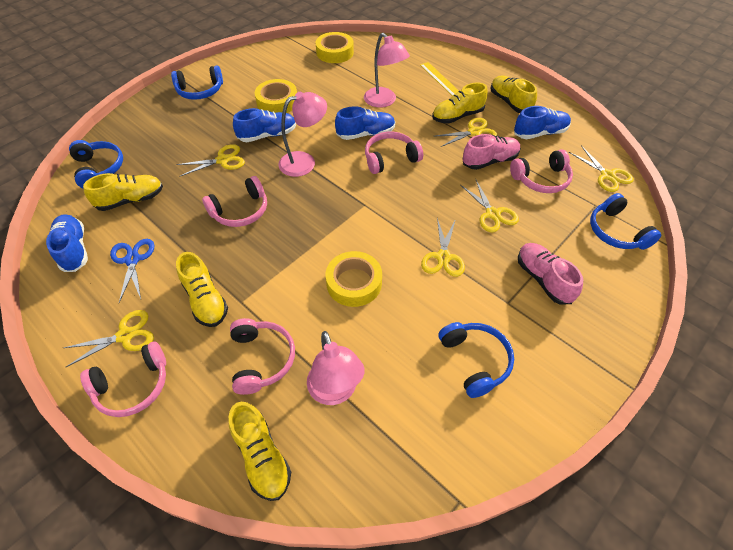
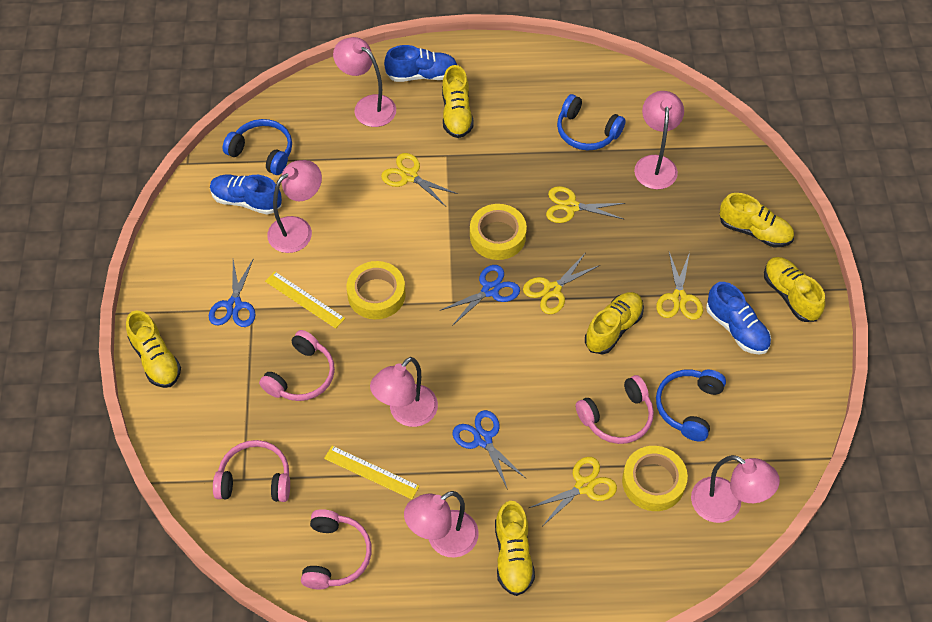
blue headphones: [69,140,123,188] [171,66,223,100] [438,322,514,398] [590,193,661,250] = 4 -> [223,119,292,175] [557,94,626,150] [656,370,726,442] = 3
blue scissors: [110,239,154,303] = 1 -> [209,258,256,327] [439,265,520,326] [452,410,527,490] = 3
blue shoe: [46,214,88,272] [233,108,296,142] [335,106,395,140] [514,106,571,139] = 4 -> [210,175,282,215] [384,45,457,82] [706,282,771,355] = 3
pink headphones: [80,341,166,417] [202,176,267,227] [230,318,295,395] [365,132,423,174] [510,149,573,193] = 5 -> [213,440,290,502] [259,330,335,401] [301,509,372,589] [576,375,654,444] = 4
pink lamp: [278,92,327,177] [307,331,365,405] [364,33,410,108] = 3 -> [267,160,322,253] [333,37,396,127] [370,357,438,427] [404,491,479,558] [634,91,684,189] [691,455,780,523] = 6
pink shoe: [463,134,521,170] [518,243,583,304] = 2 -> none = 0
yellow ruler: [420,62,459,96] = 1 -> [265,271,345,329] [324,446,419,499] = 2
yellow scissors: [64,310,154,367] [176,144,245,177] [421,218,465,277] [436,118,497,147] [461,180,519,232] [569,145,634,192] = 6 -> [381,153,458,207] [523,254,600,314] [529,457,617,525] [546,186,625,223] [656,252,703,320] = 5
yellow shoe: [83,173,163,211] [176,252,228,327] [228,402,291,501] [432,82,488,124] [491,76,537,113] = 5 -> [126,311,181,388] [442,65,474,138] [495,501,535,596] [585,292,644,354] [720,193,794,247] [764,257,825,322] = 6

